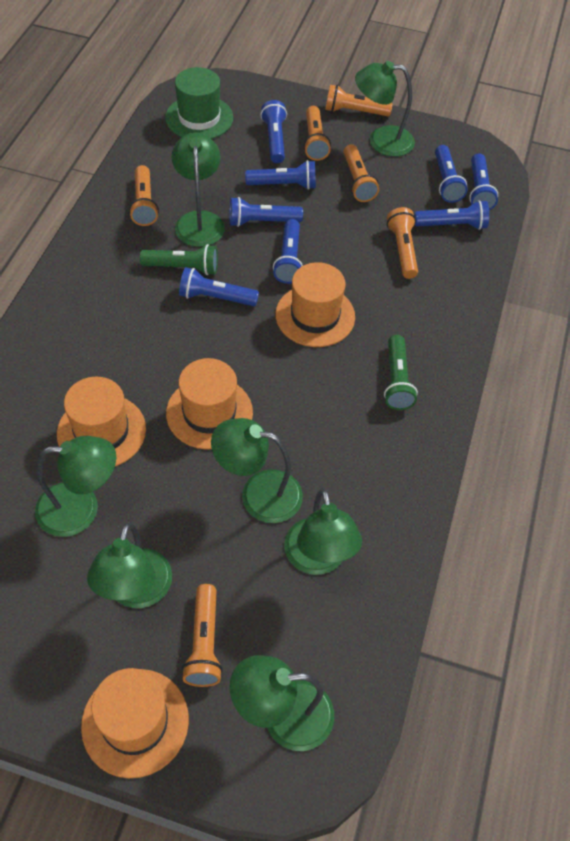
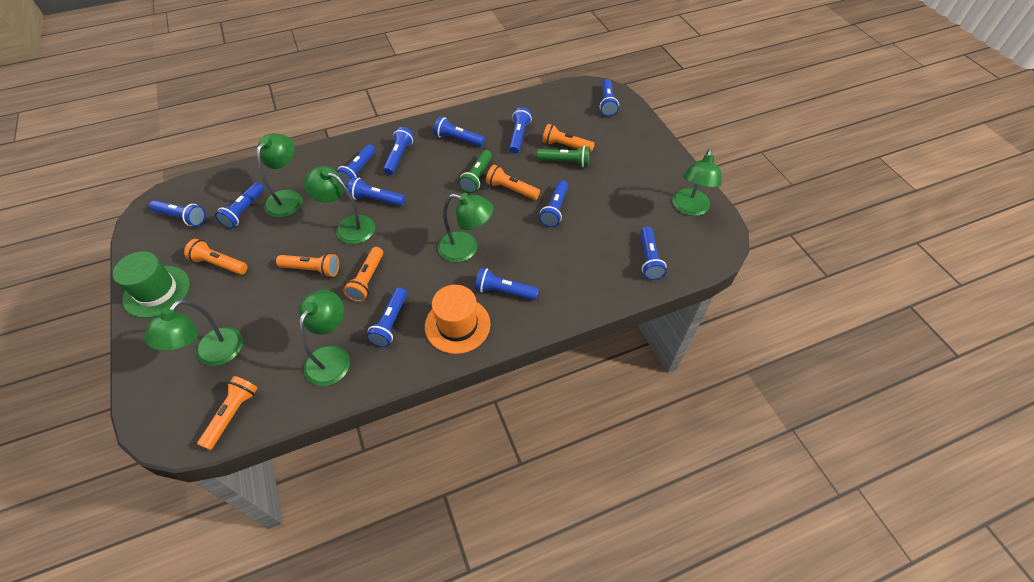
blue flashlight: [179,267,259,306] [230,197,303,227] [245,160,316,190] [260,100,287,163] [273,219,303,284] [414,200,489,230] [435,145,468,203] [469,153,498,210] = 8 -> [149,200,206,226] [215,182,264,229] [336,144,376,187] [348,177,405,206] [366,287,407,347] [383,127,414,175] [434,117,485,147] [475,268,539,300] [509,107,532,154] [539,181,568,227] [600,79,619,117] [640,226,667,280] = 12
green lamp: [35,436,116,537] [87,522,172,608] [172,133,225,247] [211,418,303,523] [230,655,334,751] [284,489,362,575] [355,61,415,157] = 7 -> [144,300,243,366] [257,133,303,218] [299,290,350,386] [303,166,375,244] [438,193,493,262] [673,149,722,216] = 6
orange hat: [57,377,146,466] [81,668,189,778] [166,358,253,450] [275,262,355,347] = 4 -> [425,285,491,354] = 1

